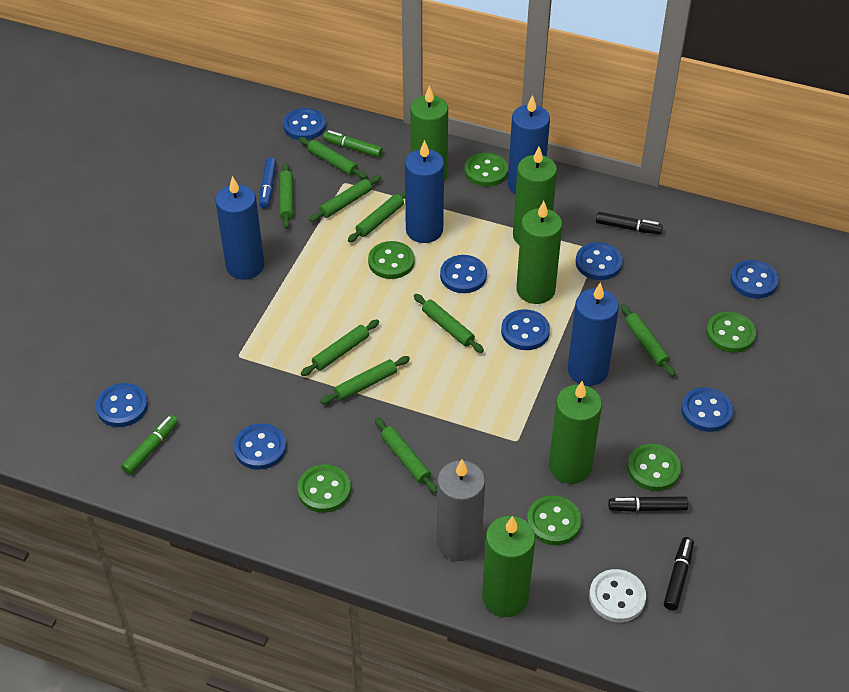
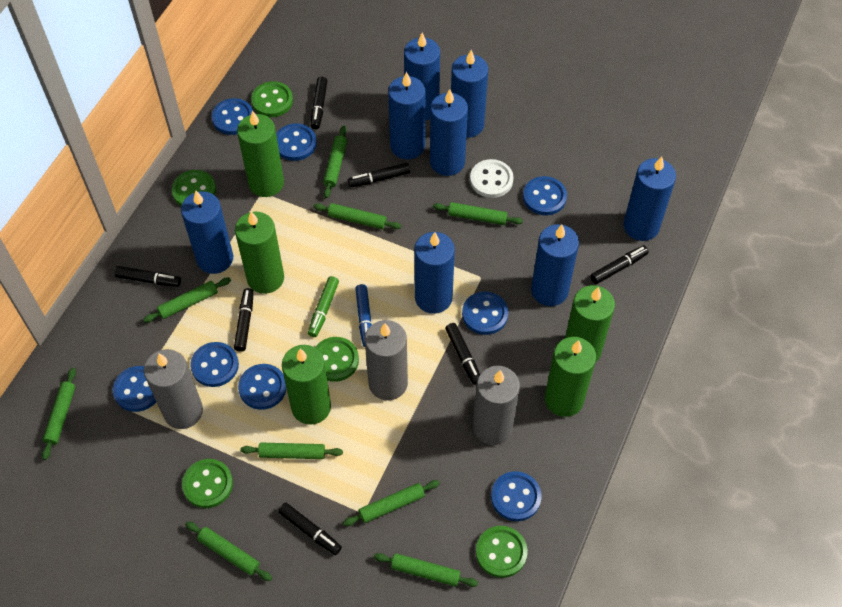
black marker: [596,212,663,234] [608,496,688,512] [664,537,694,610] = 3 -> [114,266,181,287] [234,288,254,352] [278,503,342,555] [311,77,327,129] [348,163,410,187] [445,323,480,385] [590,246,649,284] = 7
blue candle: [215,176,264,279] [405,140,444,243] [508,95,550,195] [568,282,619,386] = 4 -> [181,191,233,274] [388,72,425,159] [404,33,440,121] [414,232,455,314] [430,89,468,176] [451,50,488,138] [531,224,579,306] [623,156,676,241] = 8
green button: [297,465,351,513] [368,241,415,279] [465,152,508,187] [527,496,581,545] [628,444,681,491] [706,312,756,353] = 6 -> [172,170,216,206] [182,459,233,508] [251,81,293,117] [315,337,359,382] [476,526,528,578] = 5
green marker: [121,415,178,475] [323,130,383,158] = 2 -> [308,276,339,337] = 1
grey candle: [437,460,485,561] = 1 -> [144,349,203,429] [365,320,408,400] [473,366,520,445] = 3

